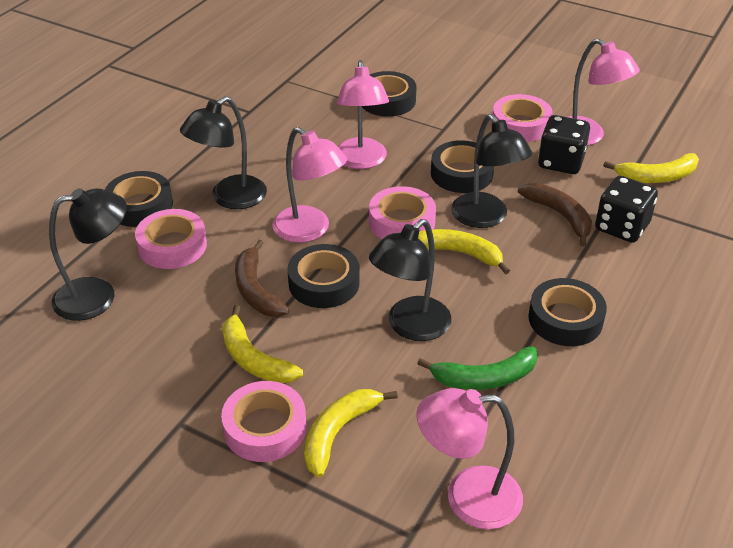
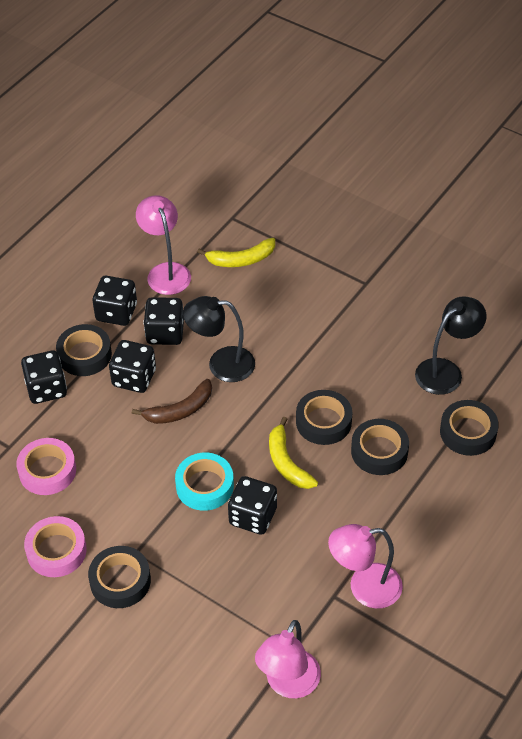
black dice: [538,115,590,174] [595,176,658,243] = 2 -> [21,350,67,404] [92,276,137,326] [109,340,156,393] [144,297,184,345] [228,476,277,535] = 5
black lamp: [49,188,127,321] [180,96,267,209] [369,219,451,341] [451,114,532,228] = 4 -> [183,296,255,382] [415,296,486,395] = 2
brown banana: [235,240,290,317] [518,183,592,247] = 2 -> [132,379,212,424] = 1
green banana: [417,346,538,390] = 1 -> none = 0
pink lamp: [272,127,347,243] [337,60,389,169] [416,388,523,529] [568,38,640,146] = 4 -> [136,195,191,295] [255,620,321,698] [328,524,403,609] = 3
pink tape: [135,209,207,269] [221,381,306,462] [369,186,436,239] [493,94,553,142] = 4 -> [16,438,76,495] [24,516,87,577] = 2
turquoise tape: none = 0 -> [175,453,234,511] = 1
yellow banana: [222,305,303,383] [304,389,398,478] [418,229,510,275] [603,153,699,183] = 4 -> [197,238,275,267] [269,417,318,489] = 2

